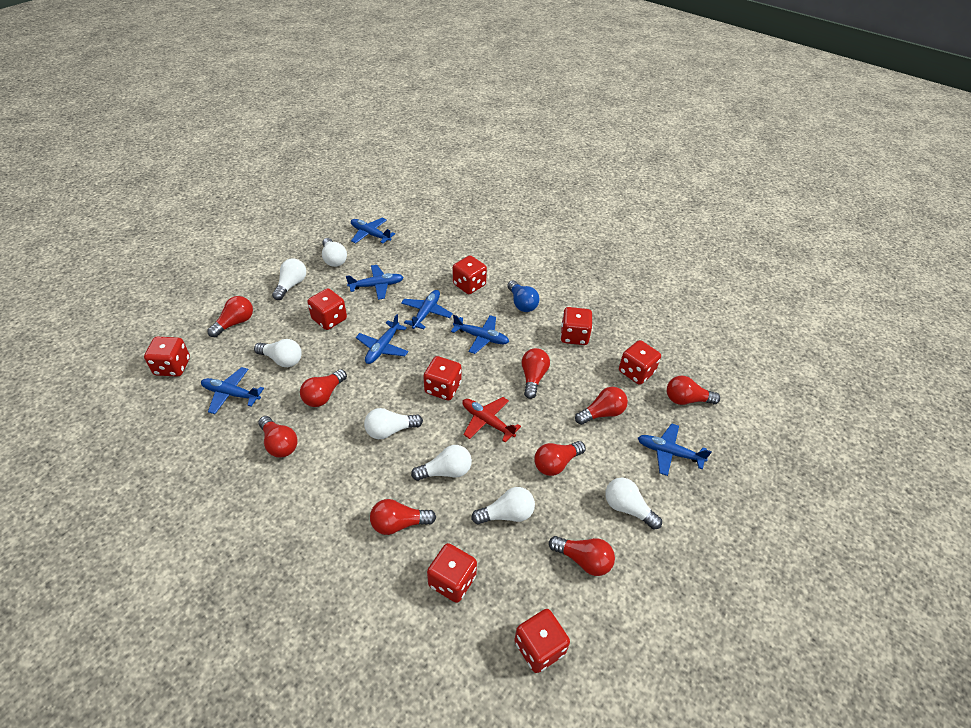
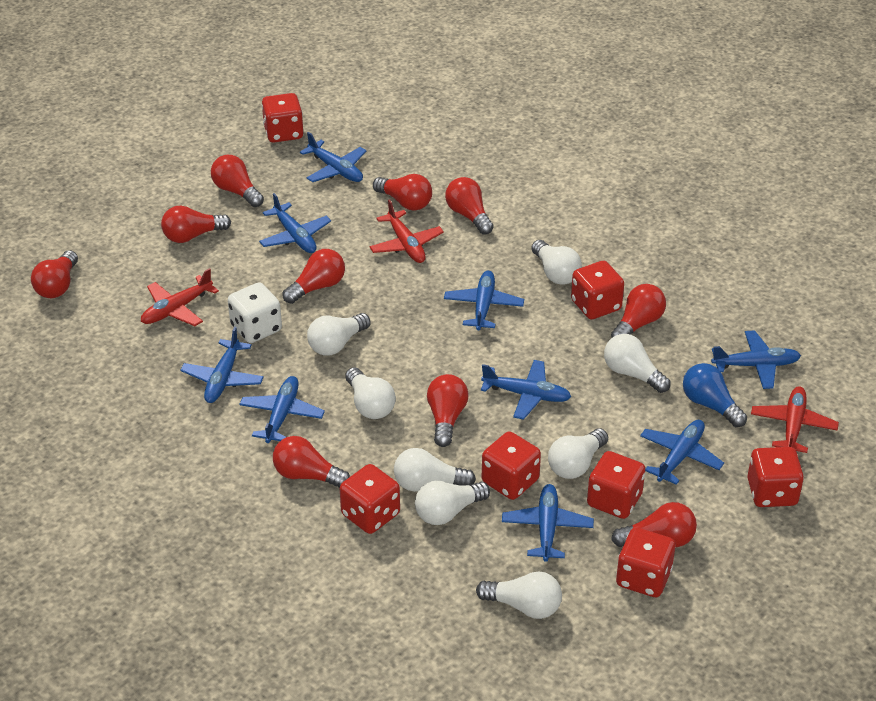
blue plane: [201,367,264,414] [346,265,404,300] [351,217,395,244] [356,314,408,364] [401,290,453,329] [451,315,509,354] [638,423,712,476] = 7 -> [181,327,264,403] [239,376,325,443] [259,193,331,253] [300,132,367,182] [444,271,524,330] [481,360,571,420] [502,484,594,562] [640,420,724,485] [711,330,801,389] = 9
red dice: [144,337,190,377] [307,288,347,330] [423,356,461,400] [427,543,477,603] [453,255,487,294] [514,609,570,673] [561,307,592,345] [619,340,661,385] = 8 -> [262,93,303,143] [340,464,400,534] [482,432,541,500] [571,261,624,319] [587,451,645,519] [616,527,675,597] [747,447,804,507] = 7
red light bulb: [207,296,253,337] [258,416,298,458] [300,369,347,407] [370,499,436,535] [522,348,550,399] [534,441,586,476] [549,536,615,576] [575,387,628,425] [667,376,720,405] = 9 -> [31,250,78,298] [161,206,231,243] [211,155,264,207] [273,436,350,488] [283,249,345,304] [373,174,432,210] [427,374,469,447] [445,177,494,235] [611,284,666,338] [611,502,697,547] = 10
red plane: [462,397,521,443] = 1 -> [141,268,219,326] [369,199,444,263] [751,386,839,453] = 3
white dice: none = 0 -> [228,282,282,343] = 1
white light bulb: [254,339,302,367] [272,258,306,300] [322,238,347,267] [364,408,423,439] [411,445,472,481] [471,487,535,524] [605,478,662,530] = 7 -> [307,313,370,355] [345,367,396,419] [394,448,476,492] [415,481,490,525] [476,571,562,619] [531,240,582,285] [548,428,608,479] [604,334,670,393] = 8

